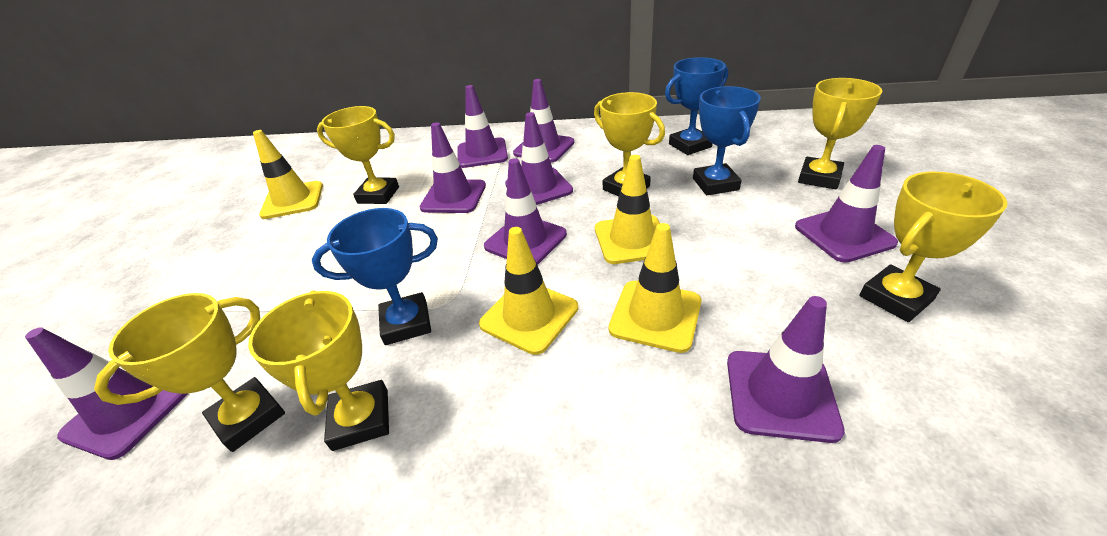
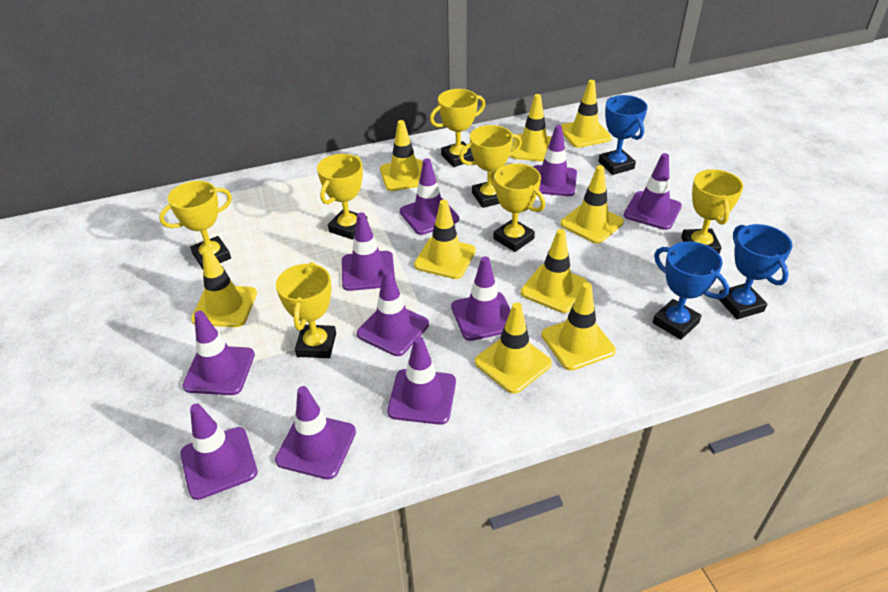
purple traffic cone: [25,327,188,460] [420,122,486,213] [458,85,508,168] [484,158,567,265] [505,112,573,205] [513,79,574,162] [727,296,845,443] [795,145,898,263] = 8 -> [180,404,258,500] [182,311,255,395] [275,386,356,479] [342,212,395,291] [357,269,429,356] [387,336,456,425] [400,158,459,235] [451,256,511,341] [534,125,577,196] [624,153,682,230] = 10
yellow traffic cone: [253,130,323,219] [479,227,578,355] [595,155,660,264] [609,223,701,353] = 4 -> [191,247,257,327] [380,120,423,191] [414,200,476,279] [475,302,552,394] [511,94,552,162] [521,229,588,313] [541,282,616,371] [560,165,624,244] [561,80,612,148] = 9
yellow trophy: [94,293,285,452] [248,290,389,451] [317,106,399,204] [594,92,665,196] [798,78,882,189] [859,172,1007,322] = 6 -> [159,181,232,269] [276,262,336,358] [317,154,367,240] [430,89,485,167] [459,125,522,208] [489,164,545,252] [681,169,743,254] = 7

